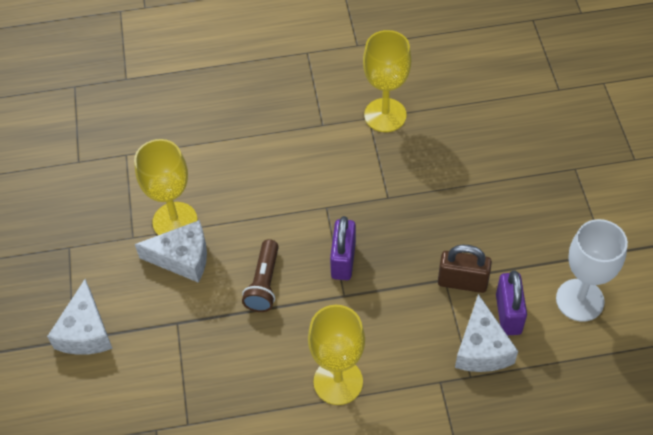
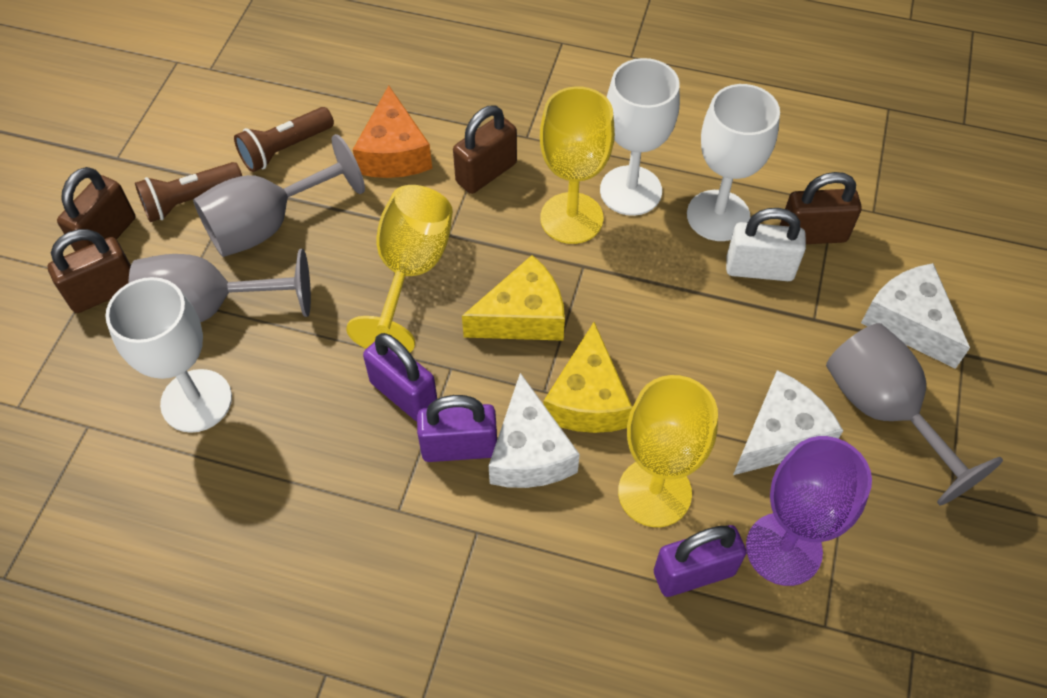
brown flashlight: [242,239,279,312] = 1 -> [135,162,242,222] [234,107,334,172] = 2
brown padlock: [438,245,492,293] = 1 -> [48,229,131,313] [57,167,135,251] [453,105,517,194] [780,172,862,244] = 4
grey goblet: none = 0 -> [129,249,311,322] [193,134,365,257] [826,323,1003,506] = 3
orange cheese: none = 0 -> [353,86,432,178] = 1
purple goblet: none = 0 -> [746,436,872,586] = 1
purple padlock: [330,216,356,280] [496,270,527,335] = 2 -> [363,333,437,421] [417,395,497,462] [654,525,746,597] = 3
white goblet: [556,219,628,322] = 1 -> [105,277,232,433] [600,58,680,216] [687,84,780,241] = 3
white padlock: none = 0 -> [726,208,806,281] = 1
yellow cheese: none = 0 -> [462,255,565,341] [544,322,632,433] = 2

